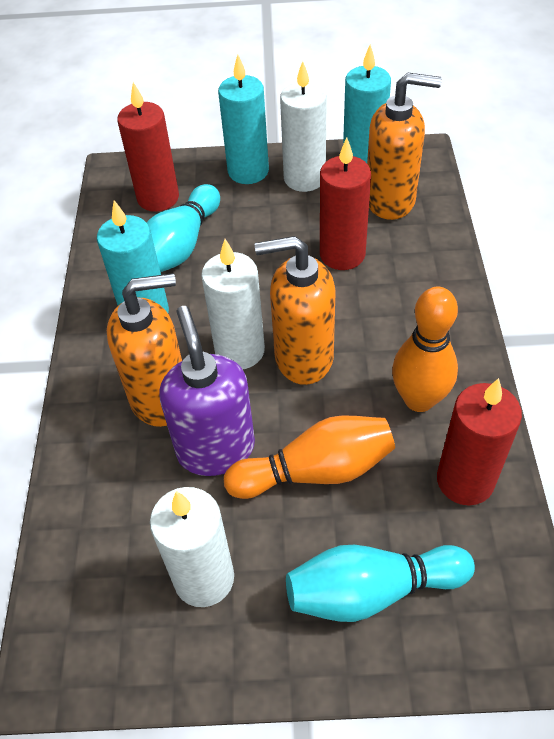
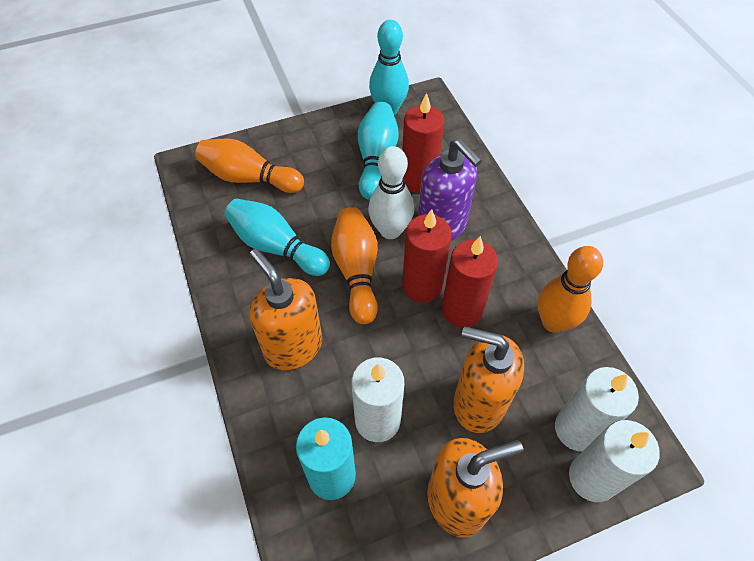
orange bowling pin: [224,415,395,499] [392,287,458,412] = 2 -> [195,139,304,193] [331,207,378,324] [538,246,603,333] = 3
turquoise bowling pin: [146,184,220,272] [286,545,475,622] = 2 -> [225,199,330,276] [358,102,399,200] [369,20,409,115] = 3
turquoise candle: [97,200,169,313] [218,55,269,184] [343,44,391,163] = 3 -> [296,417,356,500] = 1
white bowling pin: none = 0 -> [368,146,414,239] = 1

